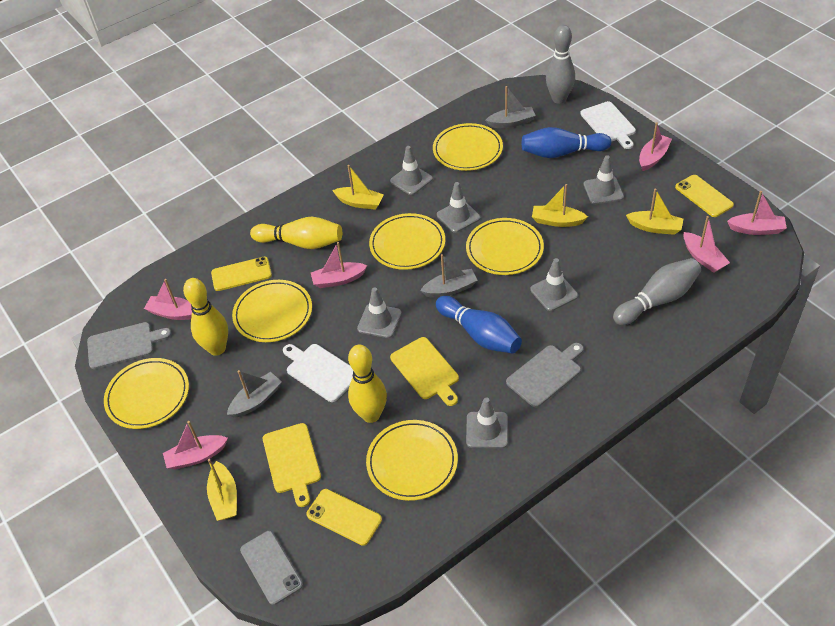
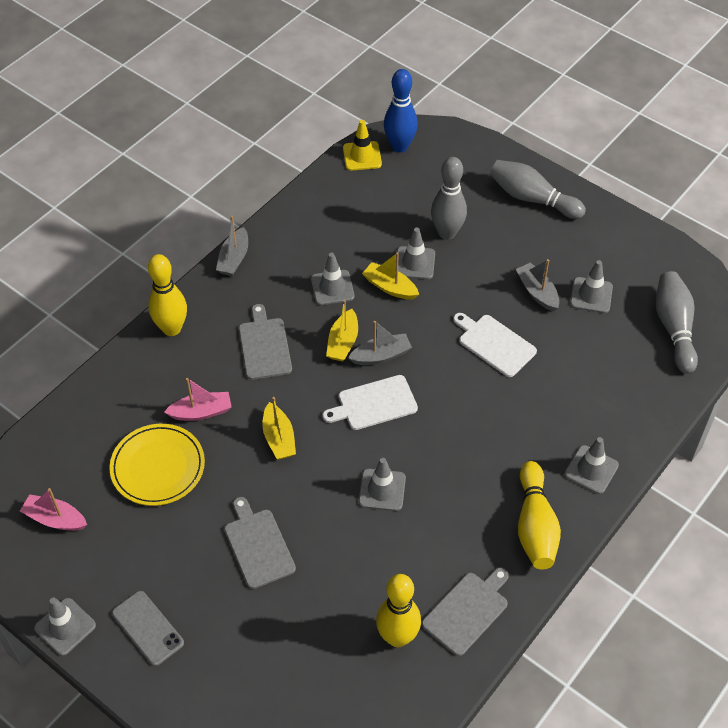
blue bowling pin: [436,296,522,354] [522,127,611,158] = 2 -> [384,69,418,152] = 1
grey bowling pin: [546,25,575,104] [613,258,701,325] = 2 -> [431,157,467,240] [490,160,586,219] [656,271,698,374] = 3
grey cutting board: [87,322,172,369] [506,343,584,407] = 2 -> [224,497,296,589] [239,304,292,380] [422,568,509,656] = 3
pink boat: [144,279,192,320] [163,421,228,469] [311,242,367,288] [639,122,672,171] [683,216,730,273] [727,191,787,235] = 6 -> [20,488,87,531] [164,378,232,421] = 2
yellow boat: [207,459,237,521] [332,165,384,210] [532,184,588,227] [626,188,683,235] = 4 -> [262,397,296,460] [326,300,358,362] [362,252,419,300] = 3
yellow cutting board: [263,423,321,507] [390,337,459,406] = 2 -> none = 0
yellow phone: [211,257,272,291] [307,489,382,546] [675,175,734,217] = 3 -> none = 0
yellow plate: [104,358,189,429] [232,280,312,342] [366,420,458,501] [369,213,445,270] [433,123,503,171] [466,218,544,275] = 6 -> [109,424,205,506] = 1
yellow traffic cone: none = 0 -> [343,120,382,171] = 1

